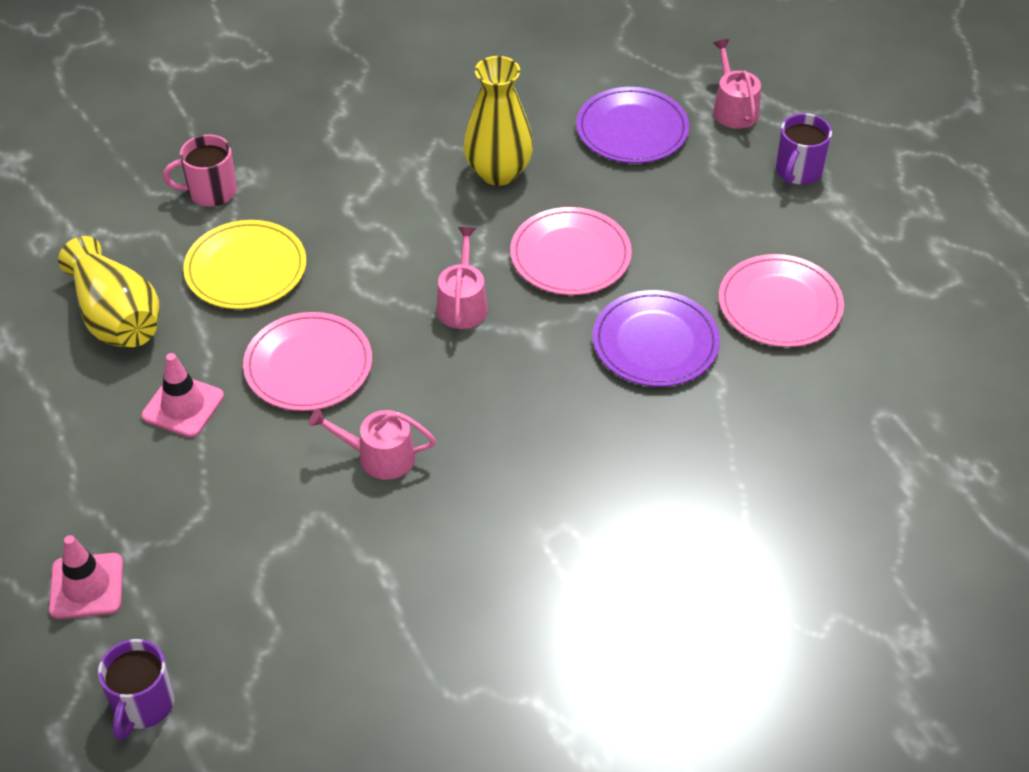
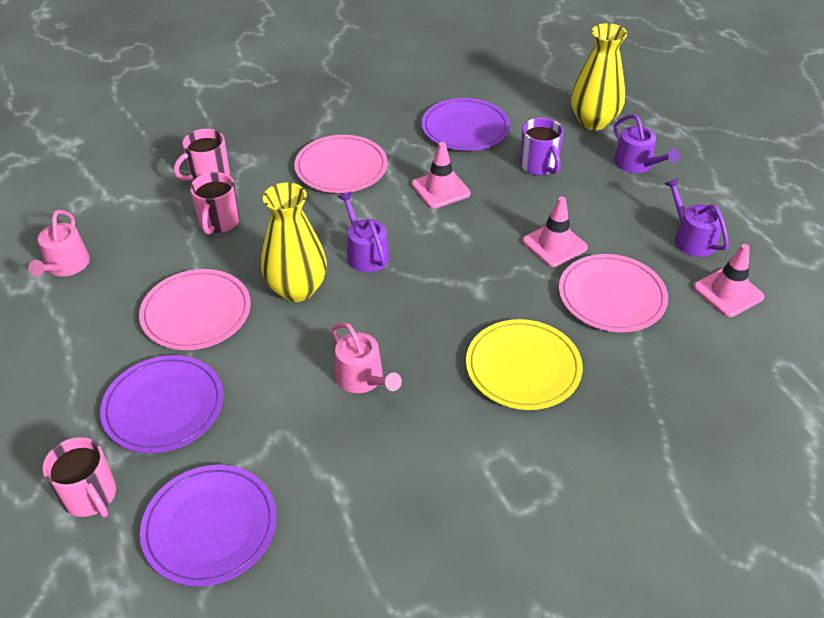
pink mug: [163,134,237,207] = 1 -> [42,437,116,517] [174,129,230,181] [190,172,240,235] = 3
pink traffic cone: [49,535,123,619] [142,353,224,438] = 2 -> [412,142,470,208] [523,197,588,267] [694,244,764,317] = 3
pink watering can: [309,408,436,479] [437,227,488,329] [713,39,761,129] = 3 -> [29,210,90,277] [332,322,402,393] = 2
purple mug: [98,639,174,741] [776,113,832,185] = 2 -> [520,118,563,175] = 1
purple plate: [576,87,689,163] [593,290,720,387] = 2 -> [100,355,224,453] [140,465,277,586] [421,98,510,151] = 3
purple watering can: none = 0 -> [338,192,390,273] [614,114,680,173] [664,178,729,257] = 3

